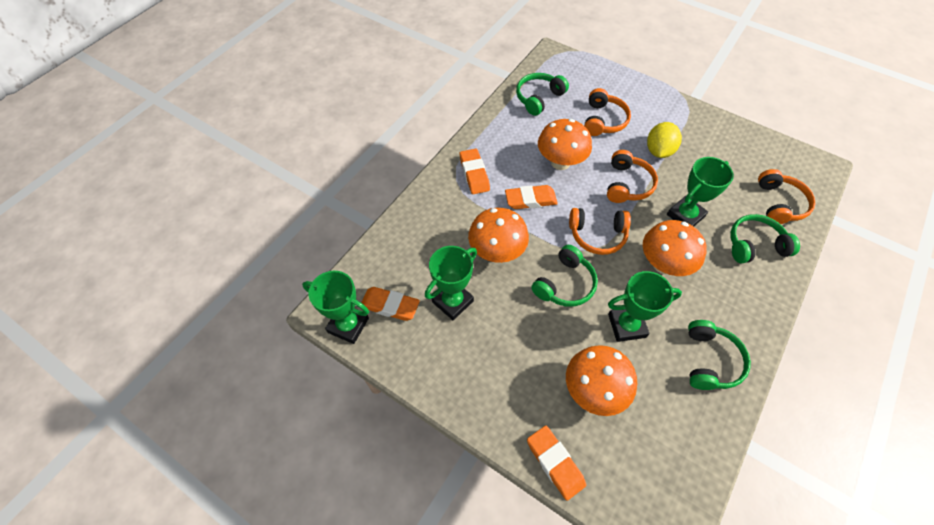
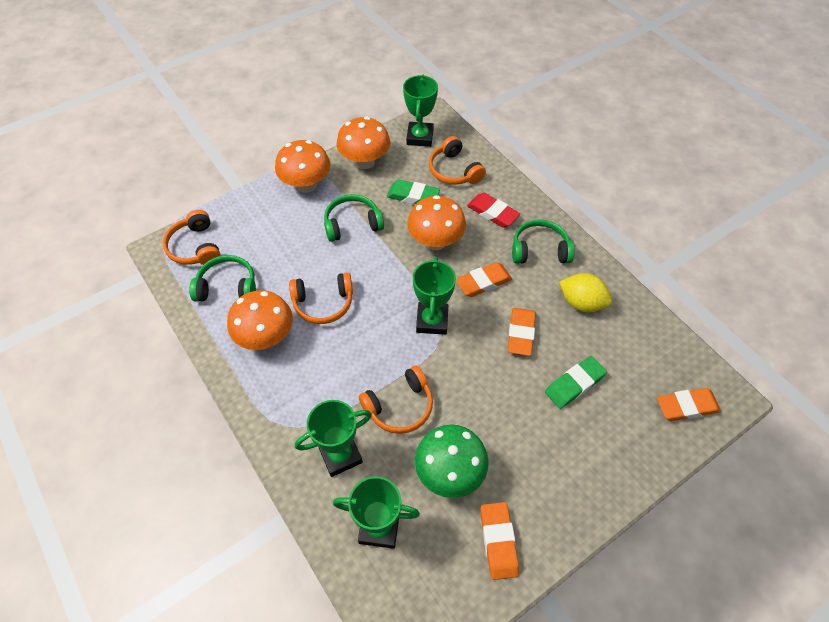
green eraser: none = 0 -> [387,180,440,204] [545,356,607,409] = 2
green headphones: [516,73,569,116] [531,245,598,307] [688,320,751,390] [730,214,800,264] = 4 -> [189,255,256,302] [324,194,384,242] [512,219,575,264] = 3
green mushroom: none = 0 -> [415,424,489,498] = 1
red eraser: none = 0 -> [467,193,520,227] = 1

